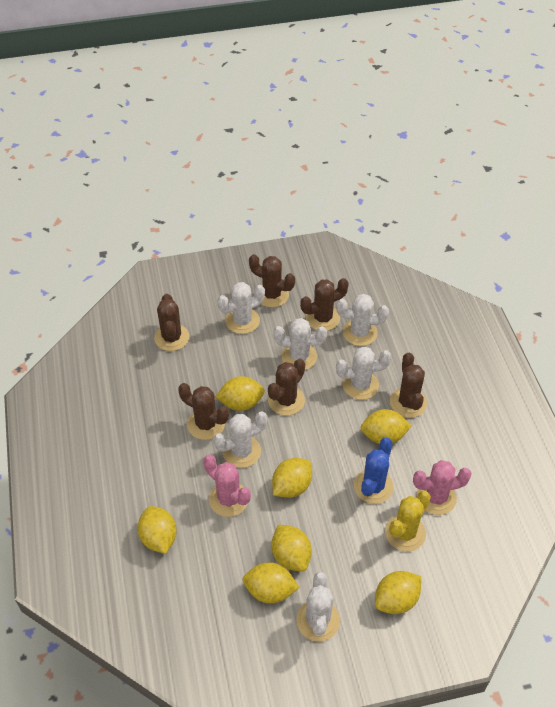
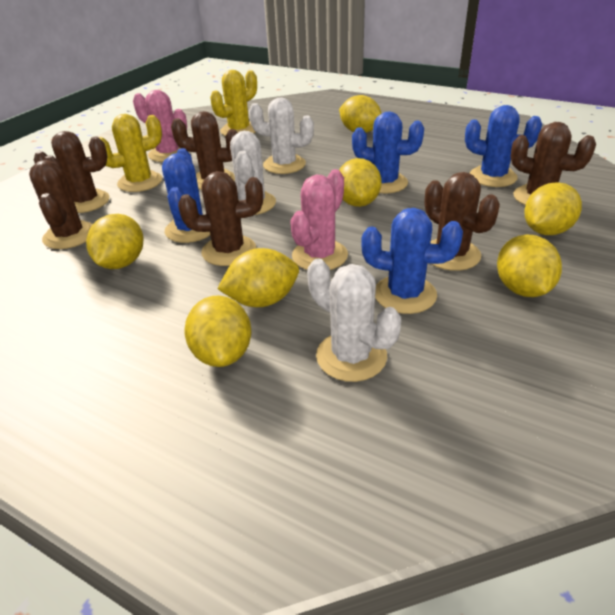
blue cactus: [354,437,393,504] = 1 -> [162,148,210,243] [352,111,424,193] [361,208,463,314] [465,105,542,187] = 4
white cactus: [213,412,267,468] [217,282,265,334] [273,318,327,370] [296,572,340,641] [336,347,392,400] [337,294,389,346] = 6 -> [230,131,276,215] [249,97,314,174] [307,258,401,382] = 3
yellow cactus: [385,491,431,551] = 1 -> [99,114,162,192] [210,70,257,136] = 2

